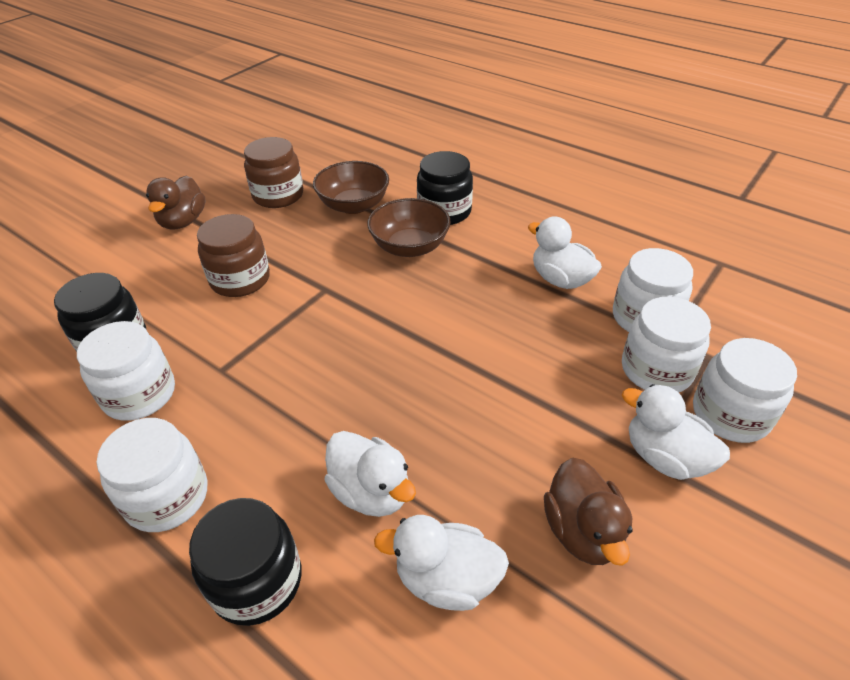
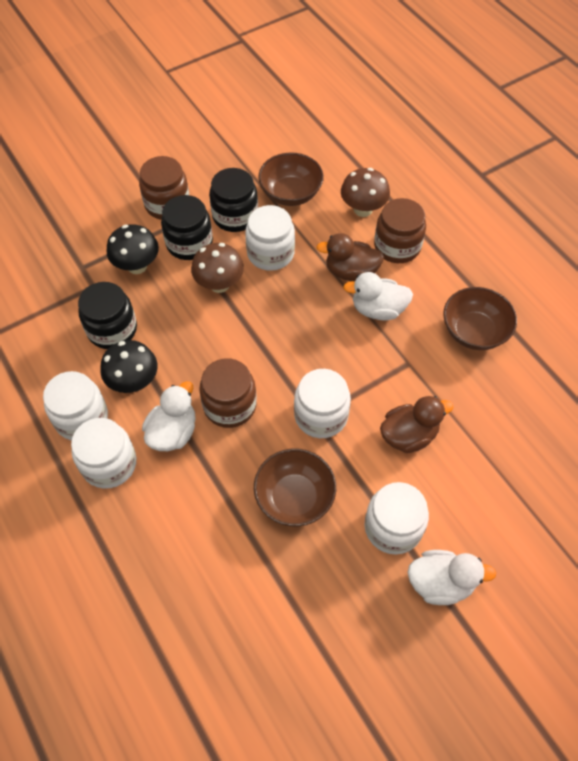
black mushroom: none = 0 -> [100,340,157,393] [107,224,159,274] = 2
brown bowl: [313,161,389,214] [367,198,451,257] = 2 -> [254,448,336,526] [258,153,324,206] [443,287,517,350] = 3
brown jar: [197,214,270,297] [244,137,303,208] = 2 -> [139,156,189,220] [199,358,257,428] [374,198,426,263] = 3
brown mushroom: none = 0 -> [191,243,244,293] [341,168,390,217] = 2
white duck: [324,431,416,517] [374,515,509,611] [528,216,602,289] [622,384,730,480] = 4 -> [142,381,196,451] [343,272,413,321] [407,550,496,605] = 3

